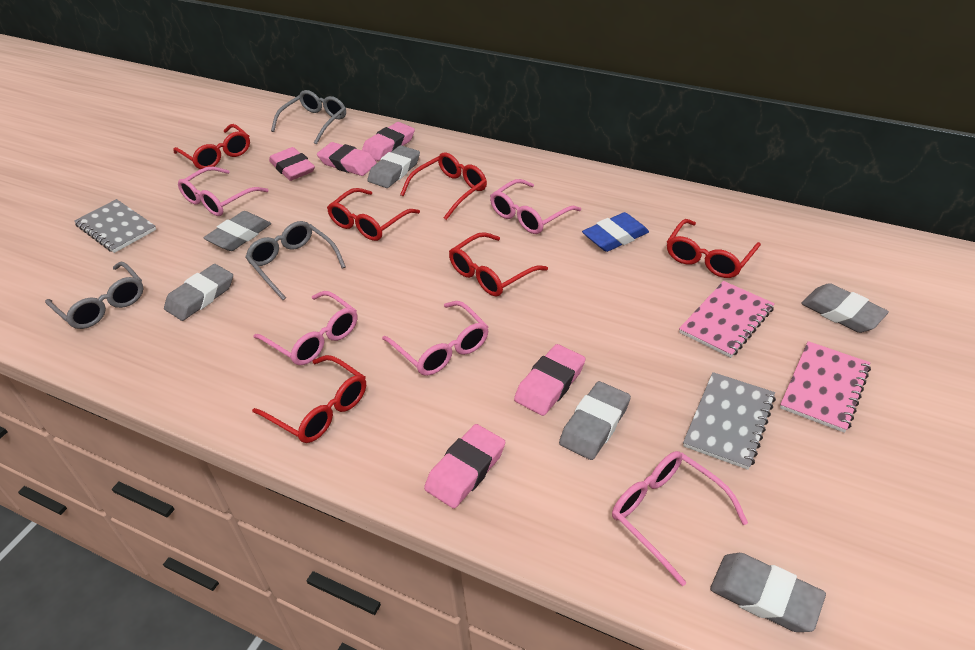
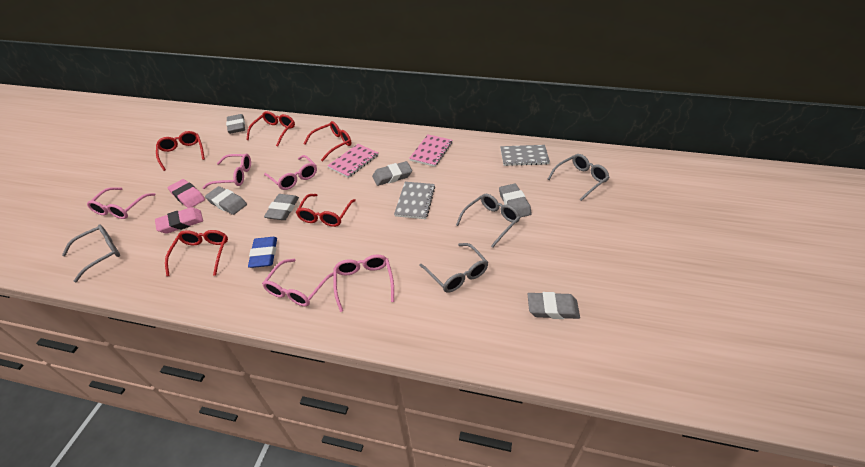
grey glasses: [45,261,143,329] [245,221,346,300] [271,90,346,144] = 3 -> [62,225,120,282] [419,243,488,293] [456,194,520,248] [547,154,609,201] = 4
pink eraser: [269,147,315,181] [317,142,377,176] [362,122,415,161] [424,424,505,509] [514,344,585,416] = 5 -> [155,207,203,234] [168,179,205,208] = 2
red glasses: [174,124,250,169] [252,355,366,443] [327,188,420,241] [400,152,487,220] [449,232,548,297] [667,219,761,278] = 6 -> [156,131,205,171] [165,230,228,277] [246,111,295,146] [296,194,356,227] [303,121,351,161] = 5

